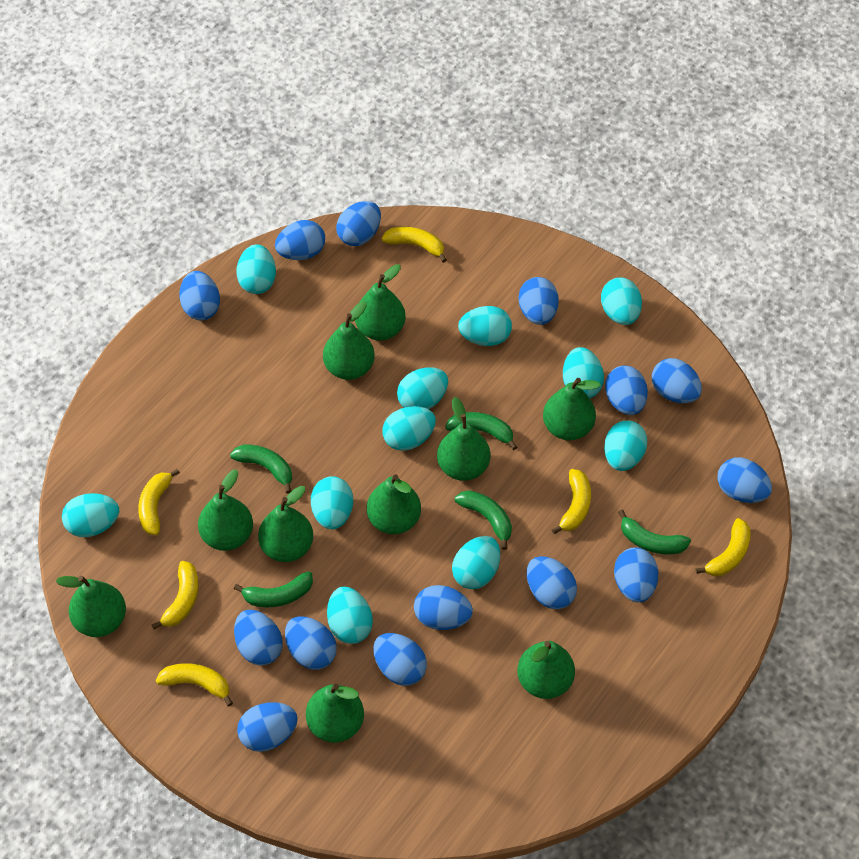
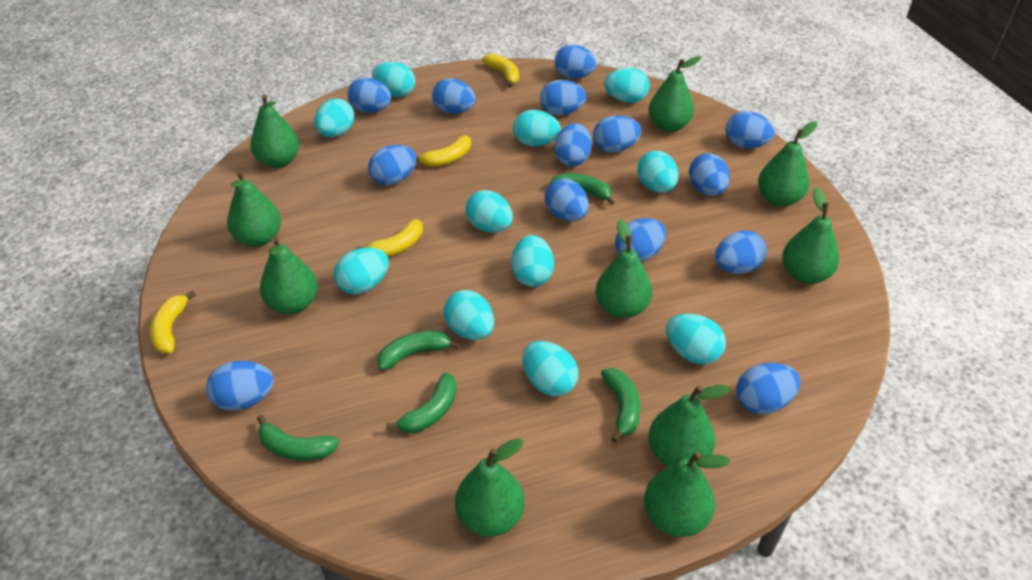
yellow banana: [138,469,180,535] [152,561,199,630] [156,663,233,706] [382,227,447,263] [552,469,591,534] [695,518,750,576] = 6 -> [150,291,196,354] [356,219,423,257] [416,135,471,167] [482,53,519,88] = 4

